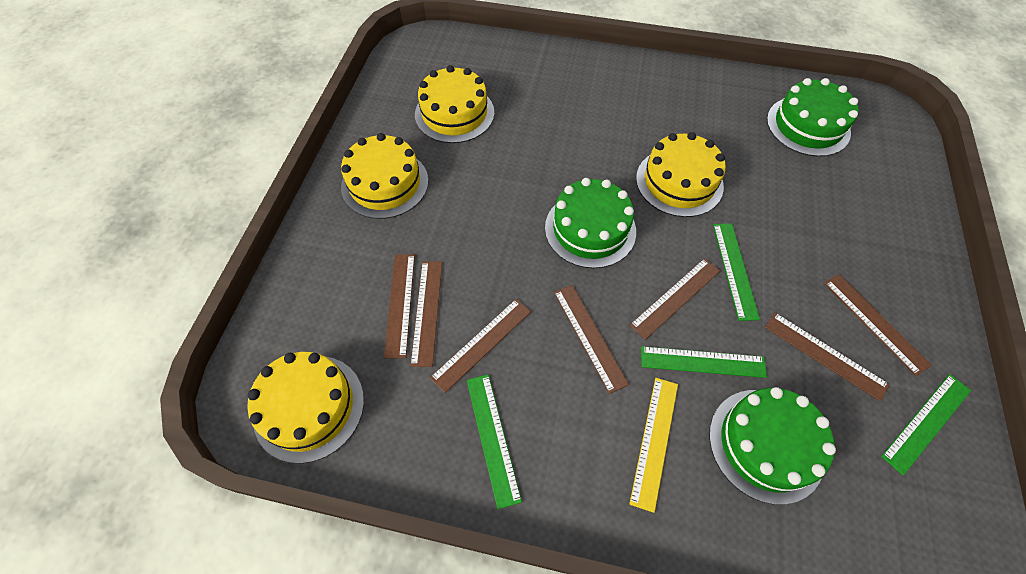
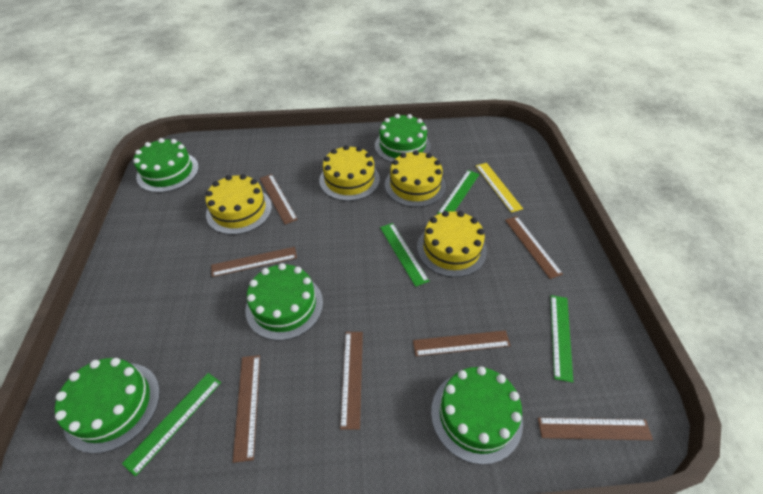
green cake: [545,178,636,268] [709,387,836,505] [767,78,859,157] = 3 -> [55,358,160,454] [133,138,199,193] [246,263,323,340] [375,114,431,163] [431,366,523,465] = 5

